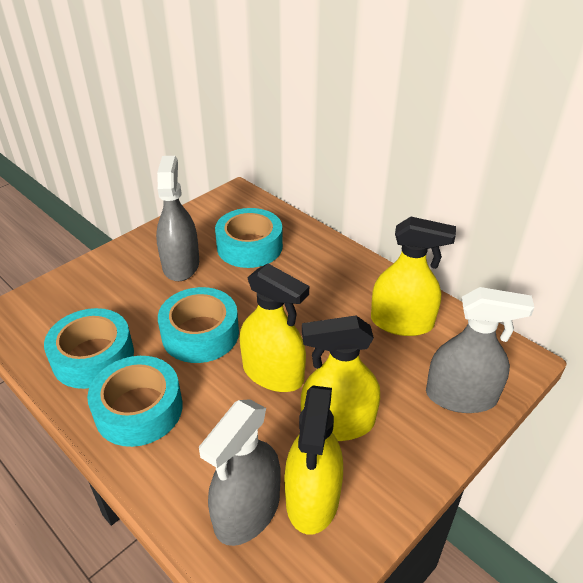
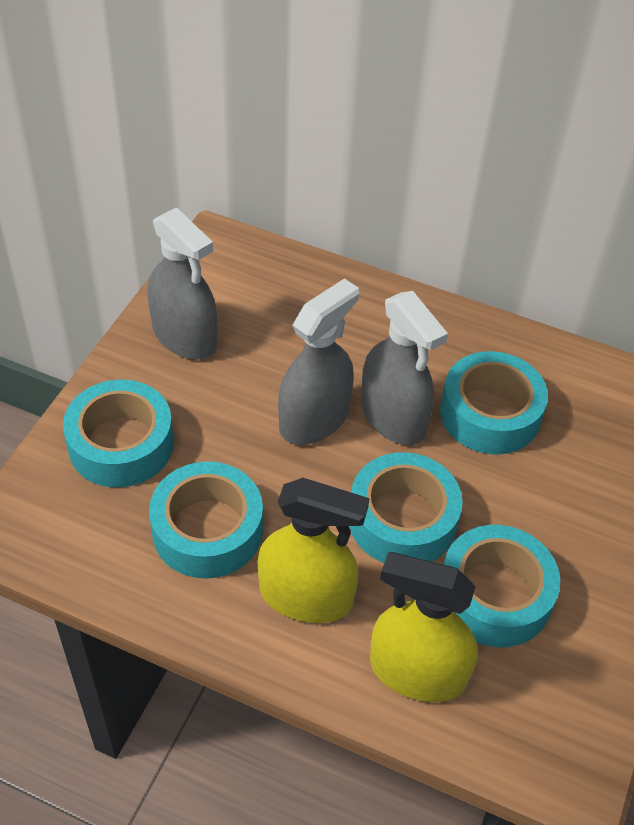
turquoise tape: [44,308,134,389] [87,356,183,447] [158,287,239,363] [215,208,283,268] = 4 -> [63,380,174,487] [149,461,263,579] [350,452,463,563] [440,351,548,455] [443,525,560,647] = 5
yellow spray bottle: [240,263,309,392] [284,385,343,535] [301,315,380,441] [371,217,456,336] = 4 -> [257,478,369,623] [370,552,478,702] = 2

